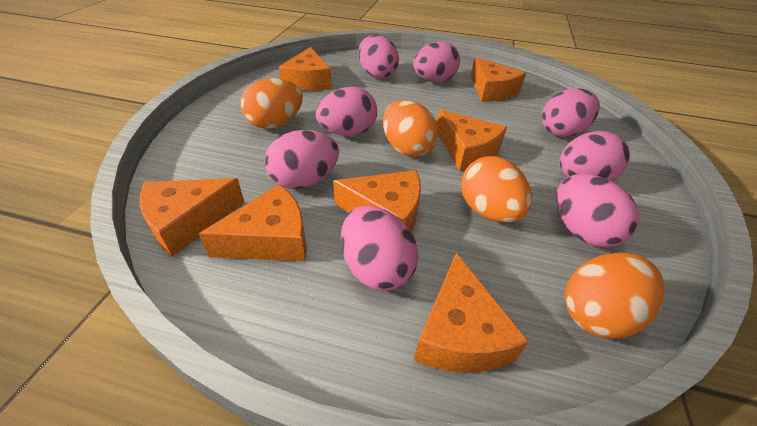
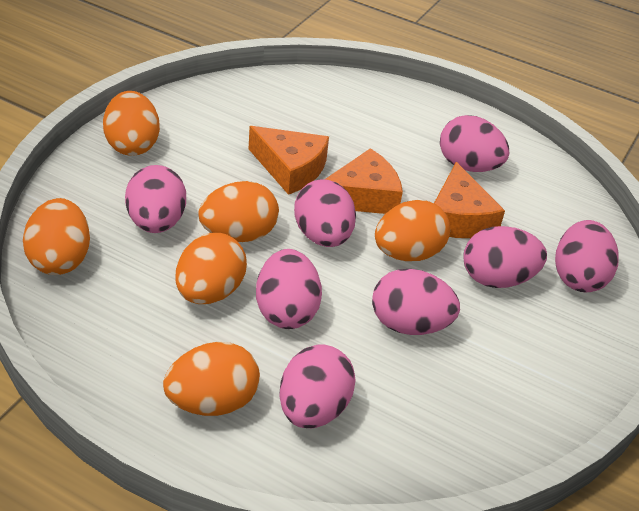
orange cheese: [139,178,244,257] [199,184,307,261] [279,47,332,91] [333,170,421,232] [414,252,529,373] [437,109,507,171] [471,57,526,102] = 7 -> [249,126,329,195] [324,148,403,214] [434,162,505,238] = 3
orange egg: [240,78,303,129] [383,100,439,157] [461,156,532,223] [565,252,665,339] = 4 -> [23,198,90,275] [103,91,160,156] [163,342,260,416] [176,233,247,304] [198,181,279,242] [375,200,450,261] = 6

